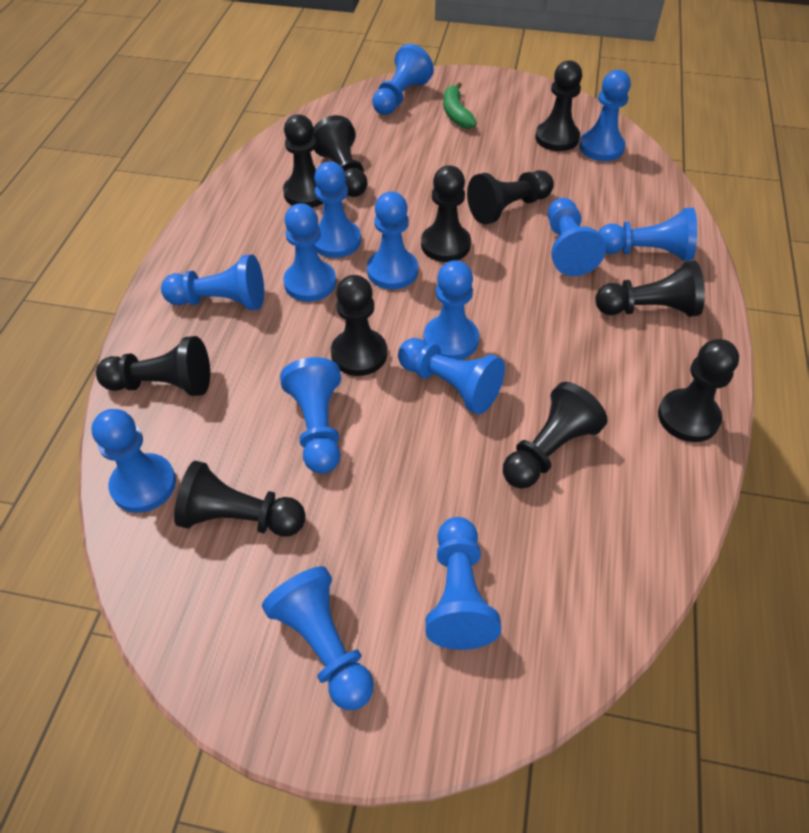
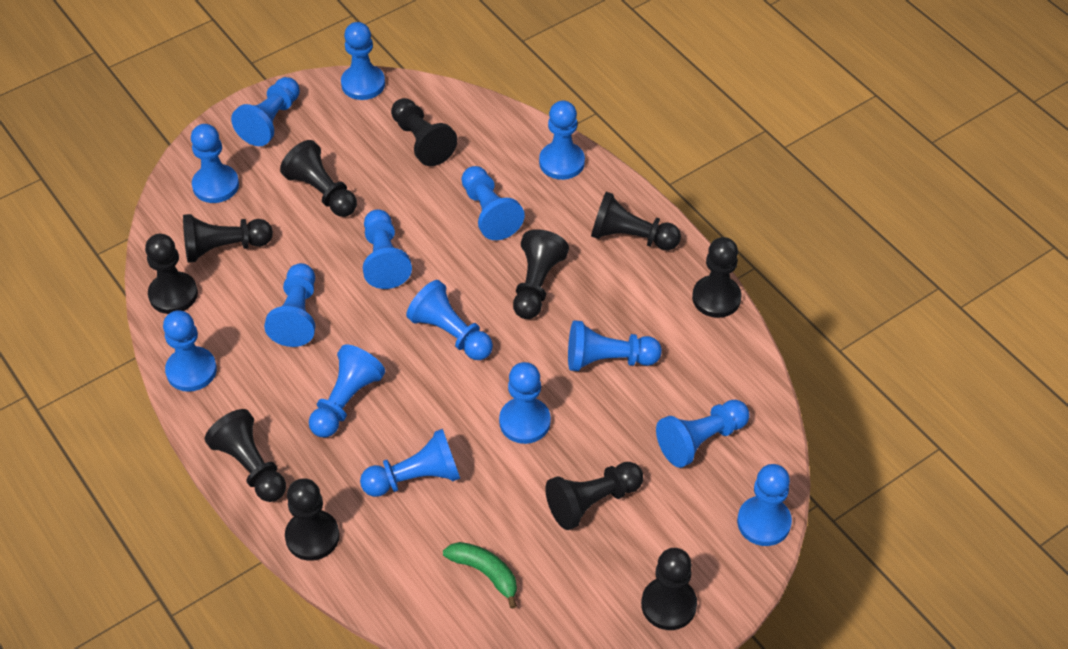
blue pawn: [92,409,176,513] [161,255,264,310] [262,566,374,710] [280,357,341,474] [283,203,336,302] [314,162,361,258] [367,192,418,289] [372,44,434,115] [398,338,505,414] [424,260,479,360] [425,517,501,650] [548,198,606,276] [579,70,631,161] [599,208,697,261] = 14 -> [163,310,217,392] [191,124,239,203] [231,77,300,146] [264,263,315,347] [309,345,385,438] [341,22,385,100] [360,429,460,497] [363,209,412,289] [406,280,493,360] [461,166,525,240] [499,362,551,444] [539,101,585,180] [568,320,662,371] [656,400,750,468] [737,464,792,546] = 15

